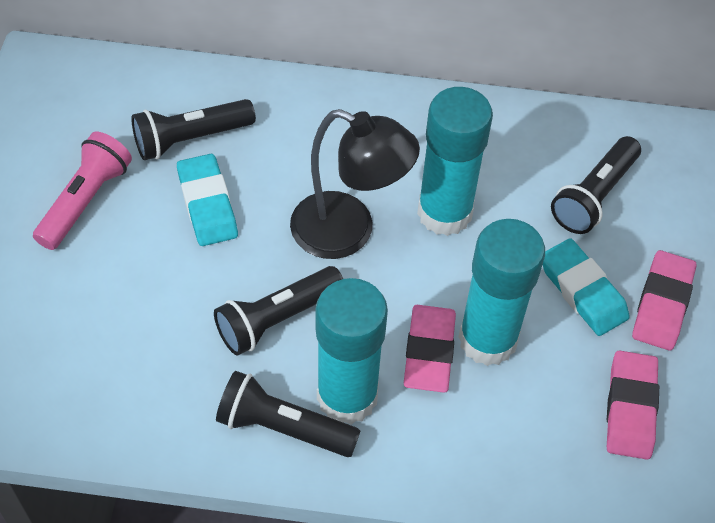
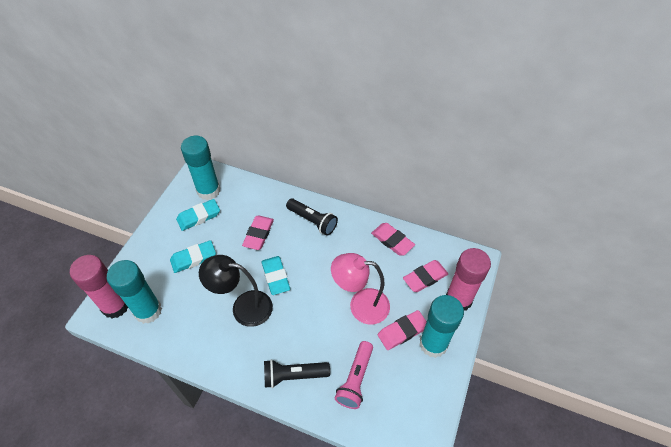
black flashlight: [131,99,256,160] [214,266,343,355] [216,371,360,457] [551,136,641,234] = 4 -> [264,359,330,388] [286,198,338,236] = 2
pink eraser: [404,305,456,393] [607,350,659,460] [632,250,696,351] = 3 -> [242,216,274,250] [371,223,415,256] [378,310,427,350] [403,260,448,292] = 4
pink glue stick: none = 0 -> [70,255,128,319] [446,248,491,310] = 2
pink lamp: none = 0 -> [331,253,390,324] = 1
turquoise eraser: [177,154,238,246] [543,238,630,336] = 2 -> [170,240,216,273] [176,199,220,231] [261,256,290,295] = 3

